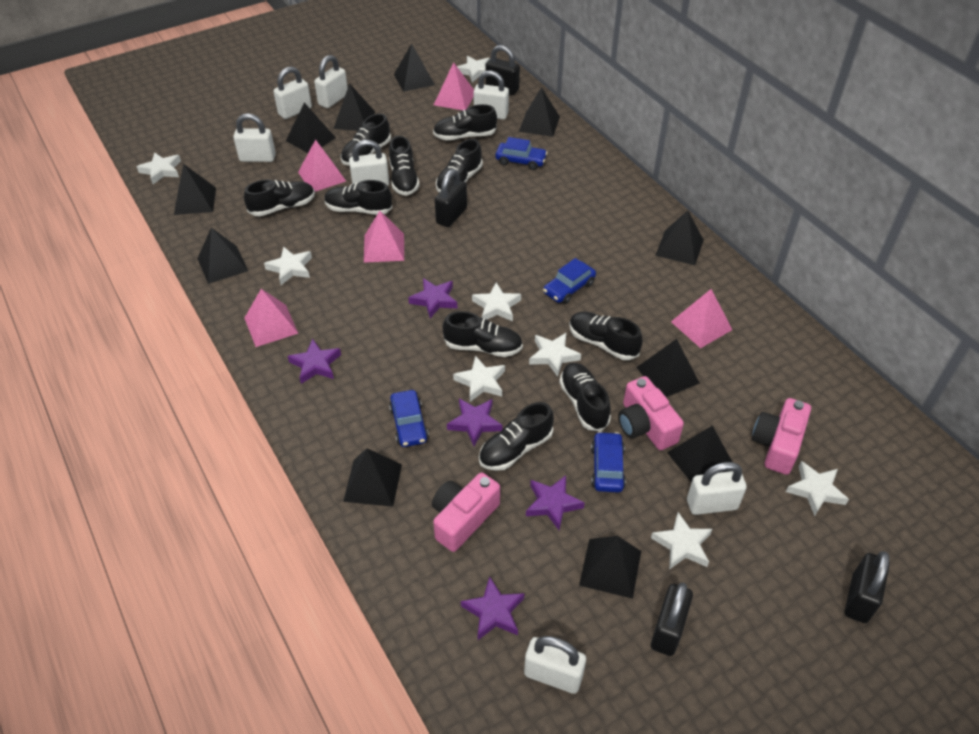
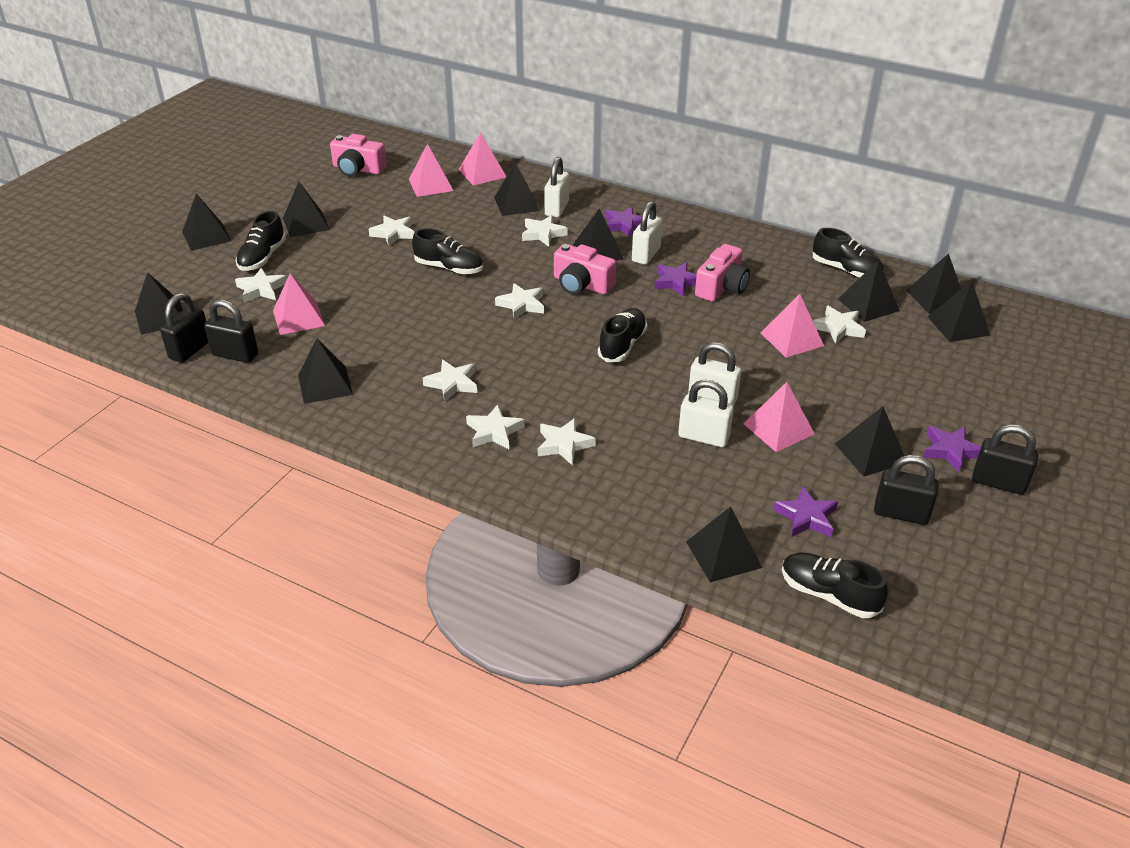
black shoe: [244,179,315,216] [324,180,392,215] [341,113,391,166] [389,136,419,196] [433,104,497,140] [436,139,483,193] [443,311,523,357] [479,402,554,471] [559,363,611,431] [569,312,643,360] = 10 -> [236,211,286,271] [412,228,483,274] [598,308,647,362] [782,553,888,618] [813,228,884,278] = 5
blue car: [389,390,429,447] [495,137,548,170] [543,258,596,304] [591,431,626,493] = 4 -> none = 0
purple star: [288,339,341,384] [408,278,457,318] [447,399,502,446] [461,576,524,640] [526,475,585,530] = 5 -> [605,206,642,237] [654,262,697,297] [773,486,838,537] [924,426,981,472] = 4
white padlock: [233,113,276,162] [273,67,312,119] [314,55,348,108] [349,140,389,186] [473,70,509,119] [524,636,586,694] [687,462,747,515] = 7 -> [544,157,569,217] [632,201,663,265] [678,380,734,447] [688,342,741,407] = 4

